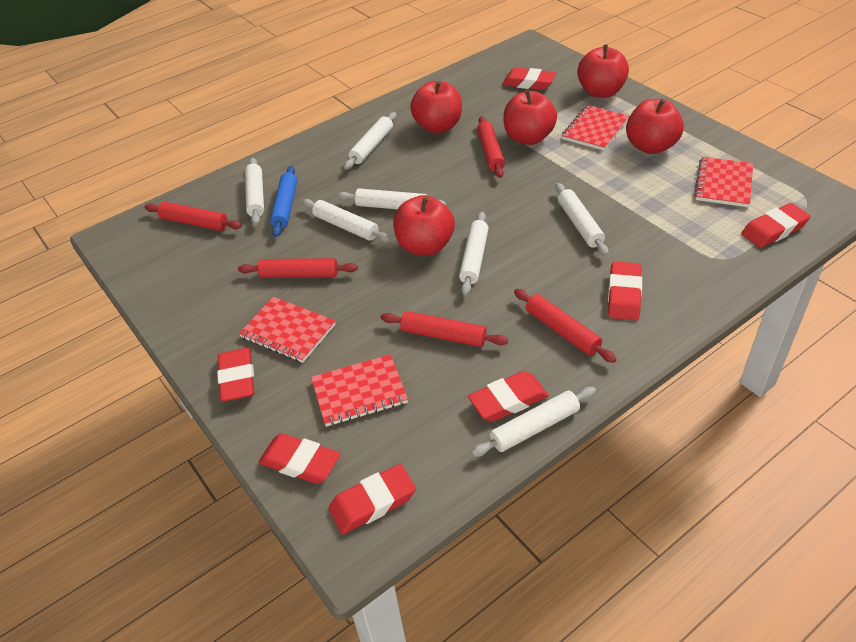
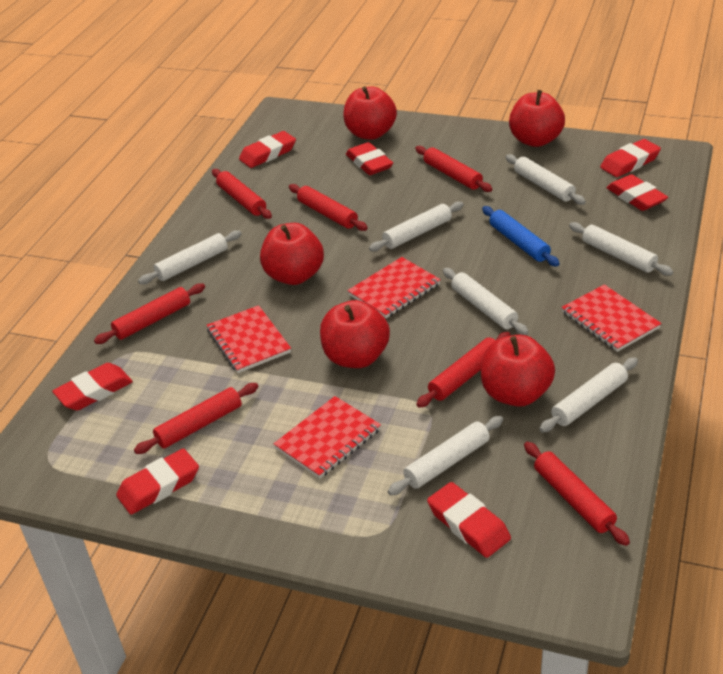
red rolling pin: [144,202,242,231] [238,258,358,278] [381,311,508,347] [477,116,505,178] [514,289,617,363] = 5 -> [94,283,205,344] [134,383,259,454] [212,169,272,219] [289,184,368,231] [415,146,492,192] [416,332,511,408] [524,442,630,546] = 7

